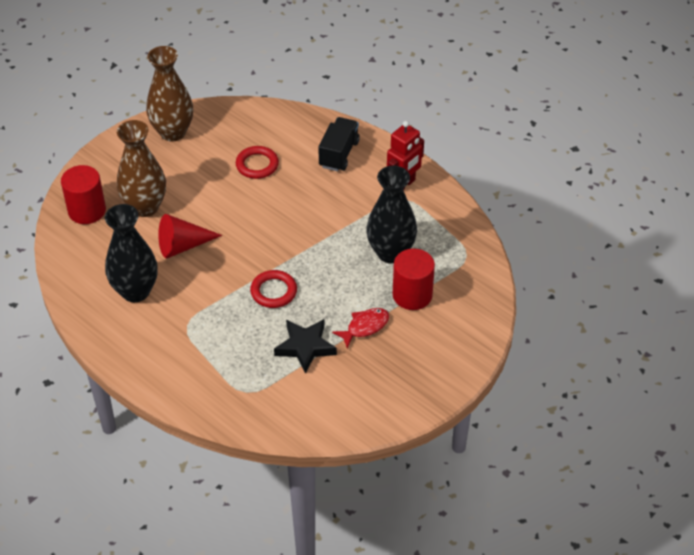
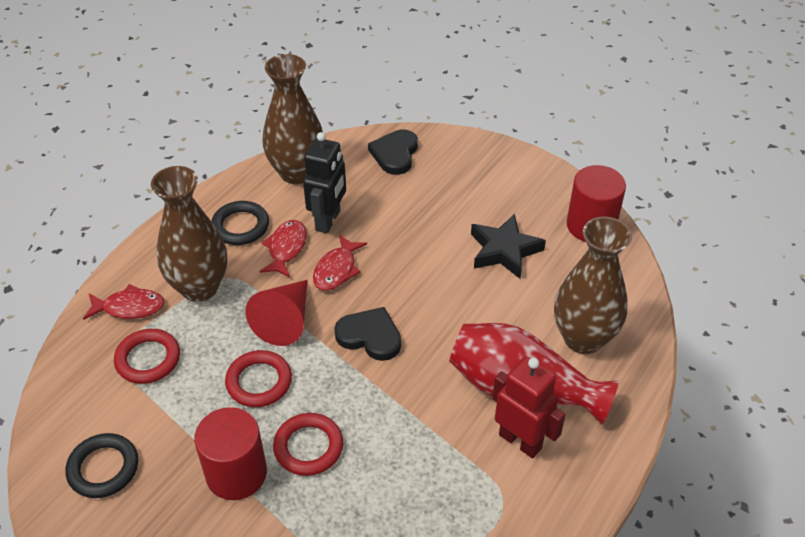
black heart: none = 0 -> [334,307,401,361] [368,130,418,175] = 2
black ring: none = 0 -> [66,433,138,498] [212,201,269,245] = 2
black robot: none = 0 -> [303,132,346,234] = 1
black truck: [318,117,360,171] = 1 -> none = 0
black vase: [105,204,158,302] [366,166,417,263] = 2 -> none = 0
brown vase: [117,120,166,217] [146,46,193,142] = 2 -> [151,166,227,302] [262,54,323,184] [554,217,632,354] = 3
red fish: [332,308,389,348] = 1 -> [83,284,165,320] [259,220,307,278] [313,234,367,291] = 3
red ring: [236,146,279,179] [250,270,297,308] = 2 -> [114,329,180,384] [225,350,292,407] [273,413,343,476] = 3
red vase: none = 0 -> [449,323,619,424] = 1

